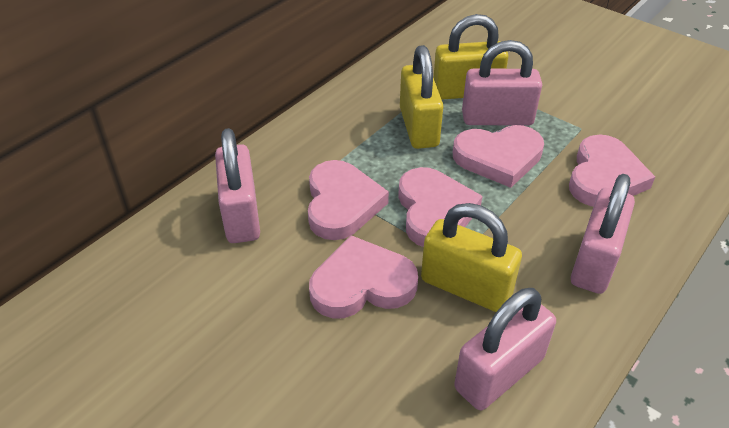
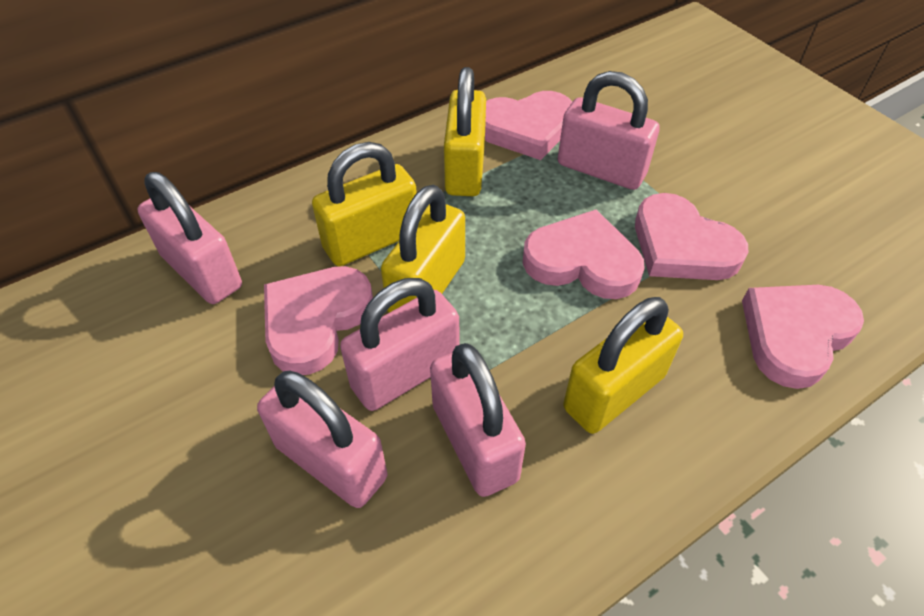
pink padlock: [215,128,260,243] [454,288,556,410] [462,40,542,125] [571,174,635,294] = 4 -> [138,172,242,304] [257,371,387,508] [340,278,459,411] [430,343,526,497] [558,71,660,190] = 5
yellow padlock: [400,45,443,149] [421,203,522,312] [434,14,508,100] = 3 -> [312,142,417,266] [381,185,465,313] [444,67,486,196] [563,297,683,434] = 4

